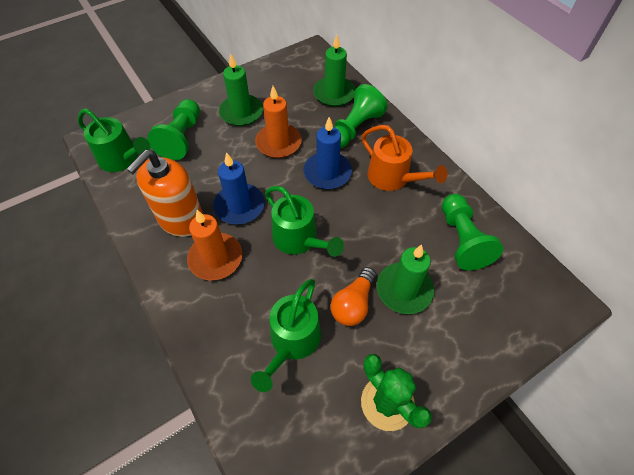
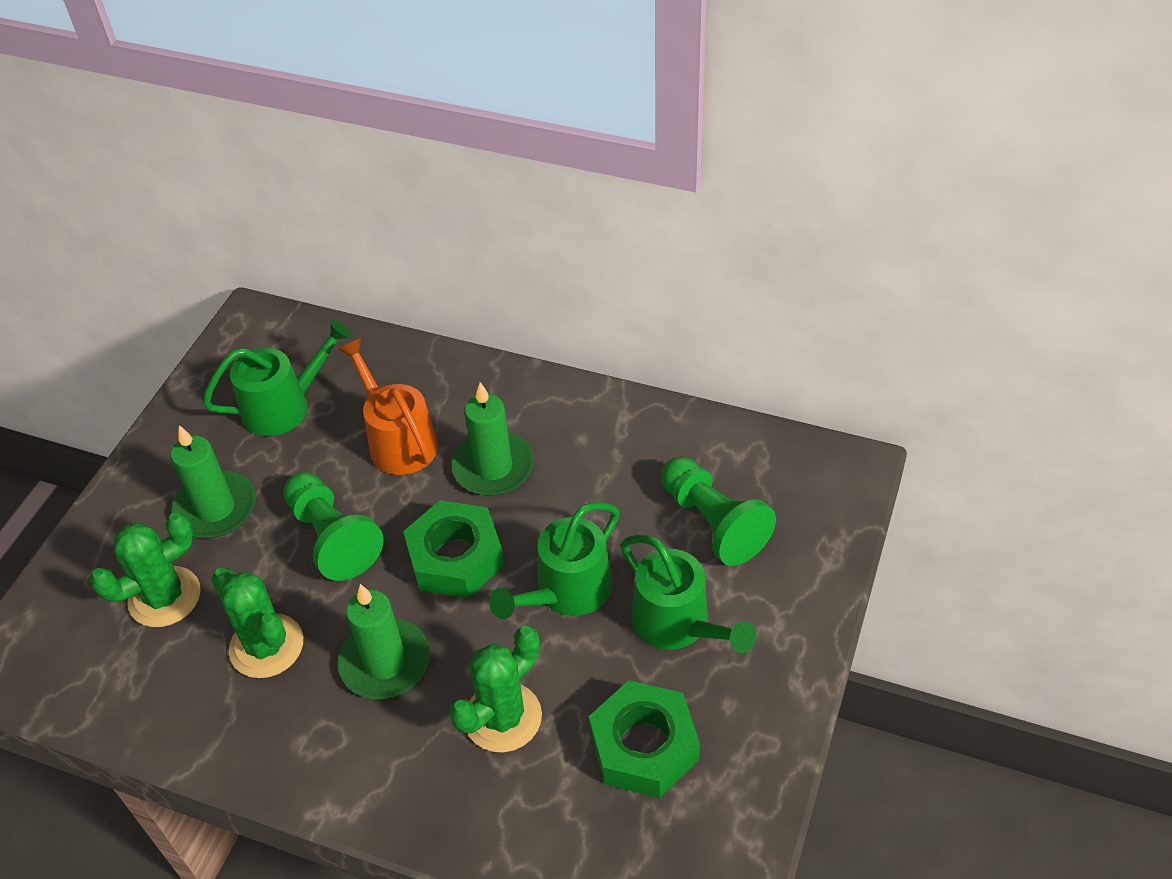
blue candle: [213,152,265,224] [303,117,352,189] = 2 -> none = 0
green cactus: [361,354,432,431] = 1 -> [90,512,201,627] [211,567,303,678] [449,626,542,753] = 3
green nut: none = 0 -> [403,500,504,598] [589,680,700,798] = 2
green pawn: [147,99,200,160] [334,84,388,148] [442,194,503,270] = 3 -> [283,472,384,581] [661,457,776,566] = 2
orange candle: [187,210,242,281] [255,86,302,158] = 2 -> none = 0
orange light bulb: [330,267,376,326] = 1 -> none = 0
orange soap dispenser: [127,150,203,237] = 1 -> none = 0

